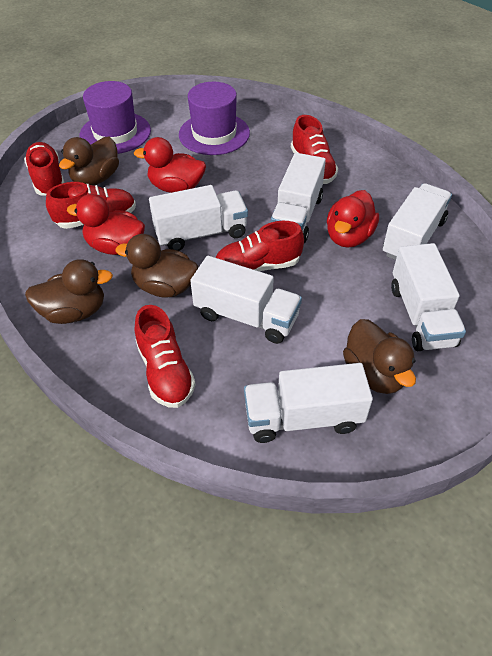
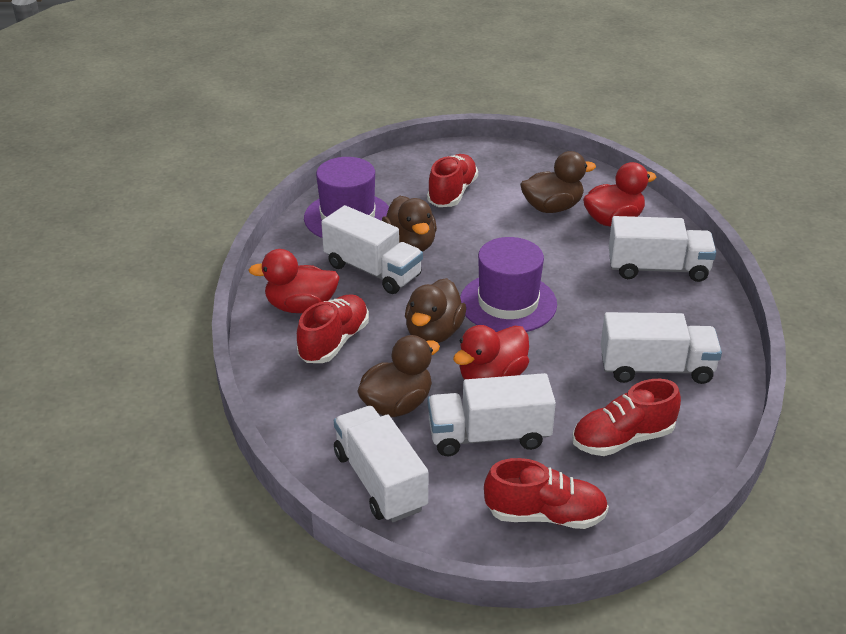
red shoe: [24,142,65,196] [46,182,136,229] [135,305,196,408] [216,221,304,272] [291,115,338,184] = 5 -> [297,294,369,363] [427,154,478,207] [484,458,609,529] [572,379,681,456] = 4
white truck: [149,185,248,251] [190,256,302,344] [244,363,373,443] [271,153,326,243] [383,183,452,260] [391,243,466,351] = 6 -> [321,205,423,294] [334,406,428,522] [428,373,556,456] [601,312,722,384] [609,216,716,282] = 5

